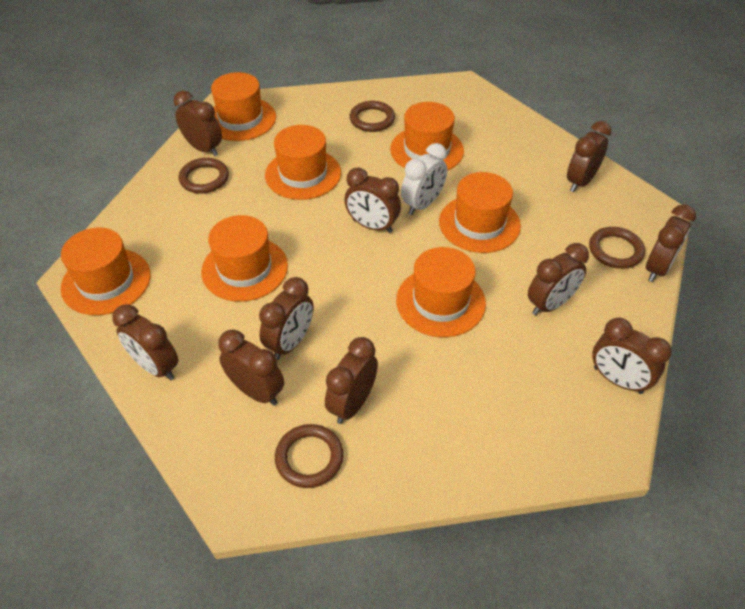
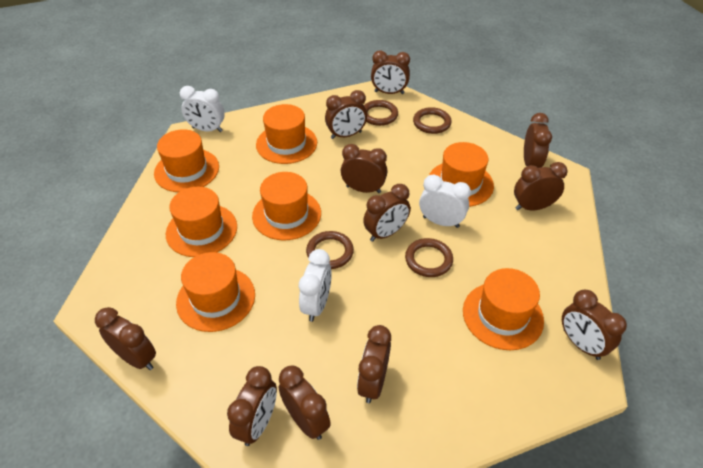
brown clock: [112,304,178,380] [174,90,222,156] [218,330,284,406] [259,277,314,360] [325,337,378,424] [344,168,401,233] [528,243,589,315] [567,121,612,192] [592,318,672,394] [646,204,696,282] = 10 -> [95,307,156,370] [227,366,277,446] [279,366,331,440] [325,90,367,139] [341,144,388,193] [357,325,391,403] [363,184,410,242] [371,50,410,94] [514,162,568,211] [524,113,552,168] [562,290,627,360] = 11
white clock: [401,143,447,215] = 1 -> [180,86,225,132] [299,249,332,322] [419,175,471,228] = 3

